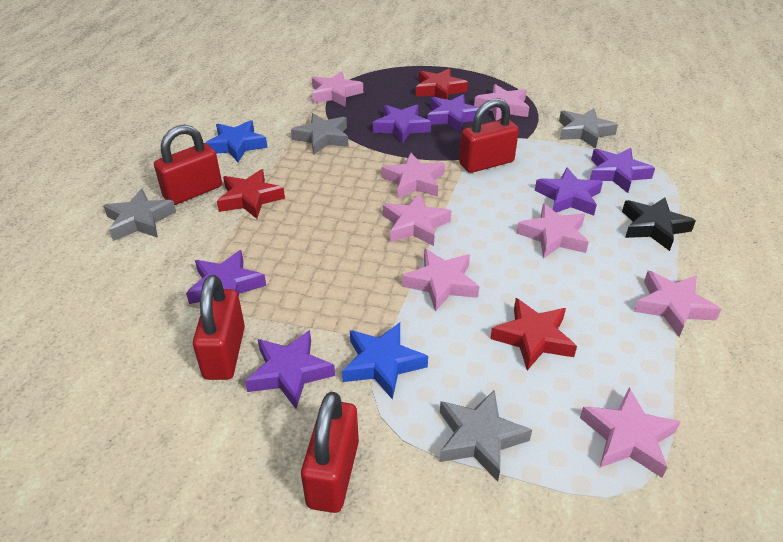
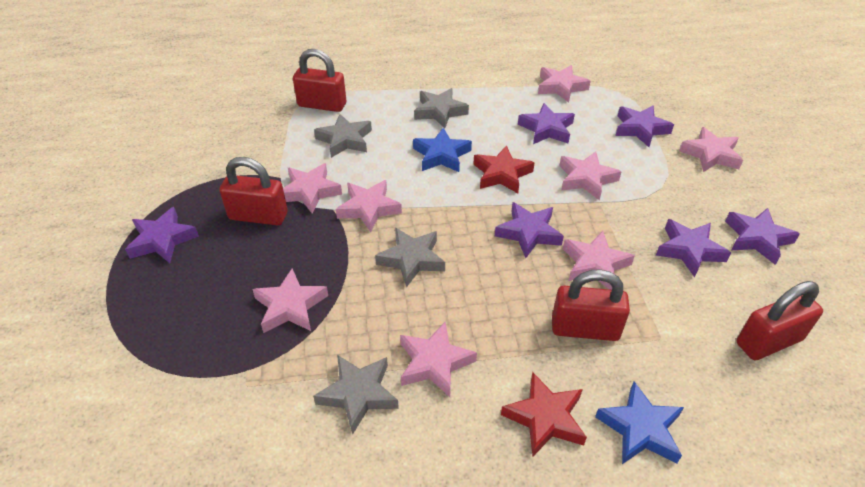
black star: [622,198,696,251] = 1 -> none = 0
red star: [217,169,285,219] [416,68,468,100] [490,298,577,371] = 3 -> [473,145,535,193] [501,372,587,457] = 2

